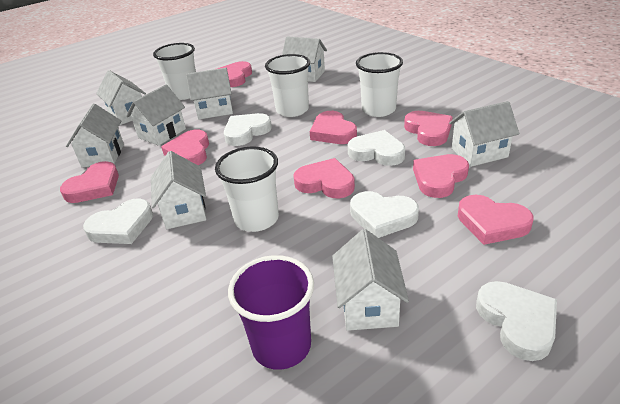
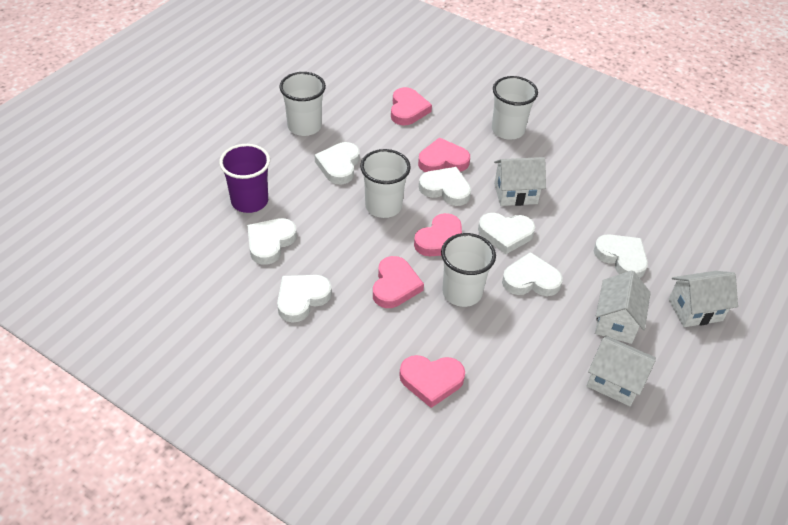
pink heart: [60,161,119,203] [161,130,209,165] [217,61,252,87] [293,158,355,198] [310,111,357,144] [404,111,453,146] [413,154,469,198] [458,195,533,245] = 8 -> [373,256,424,308] [391,87,432,125] [399,355,465,408] [414,213,462,256] [418,137,470,172] = 5
white heart: [83,198,153,244] [224,113,272,146] [348,130,405,166] [350,191,419,238] [476,281,557,361] = 5 -> [247,218,297,265] [277,275,332,323] [315,142,359,184] [419,167,471,206] [478,213,535,254] [502,252,563,296] [594,234,648,278] = 7
white house: [66,104,124,167] [96,70,146,125] [126,84,186,146] [151,151,206,229] [186,68,233,120] [282,36,327,82] [332,229,409,331] [449,101,519,167] = 8 -> [494,157,546,206] [587,336,656,406] [595,270,651,344] [669,271,738,327] = 4

